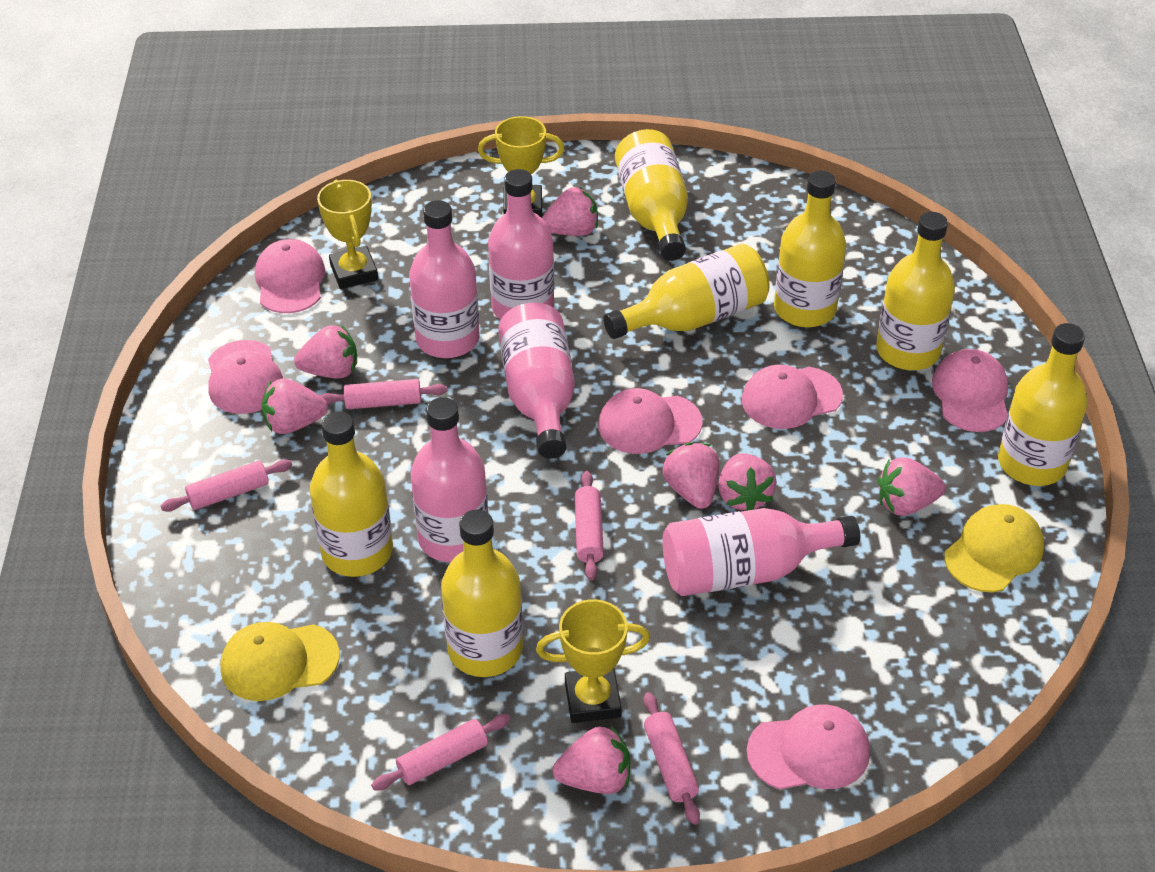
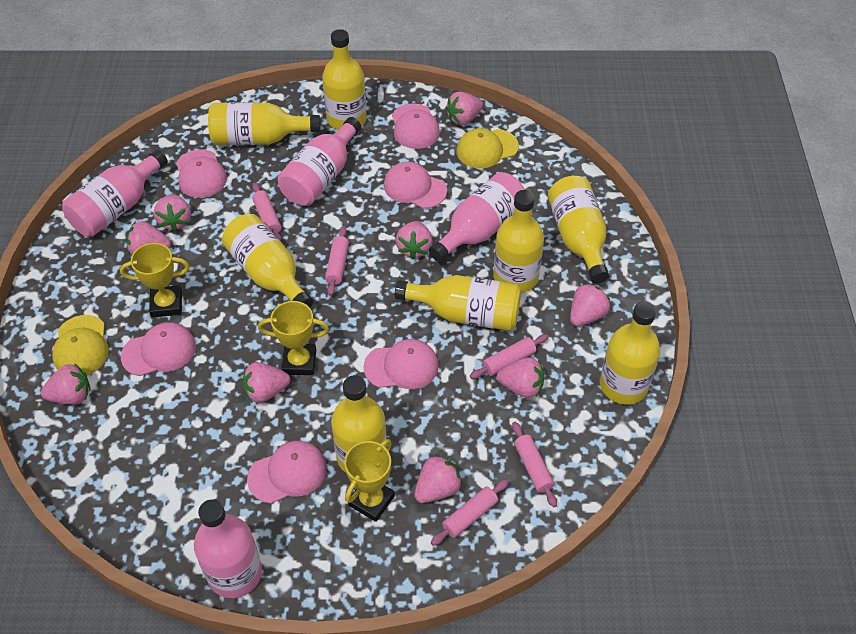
pink bottle: [409,200,480,358] [411,397,488,562] [488,169,554,320] [498,302,575,459] [663,508,860,596] = 5 -> [62,150,168,237] [194,499,262,598] [278,117,361,206] [429,172,525,262] = 4
pink strawberry: [262,379,328,434] [294,325,357,378] [542,187,598,236] [553,725,630,794] [663,442,719,509] [718,453,777,511] [878,458,946,516] = 7 -> [41,363,91,405] [126,221,171,255] [154,194,191,232] [242,362,290,403] [396,221,433,259] [414,454,463,503] [445,91,483,126] [497,357,544,398] [570,283,610,326] = 9
yellow bottle: [310,411,393,577] [441,509,523,677] [603,244,770,339] [615,129,688,261] [774,171,846,327] [876,212,955,370] [998,323,1088,486] = 7 -> [208,102,320,145] [222,214,313,307] [322,29,367,130] [331,375,387,473] [395,275,521,331] [494,190,544,293] [548,176,609,283] [600,301,660,404] = 8

